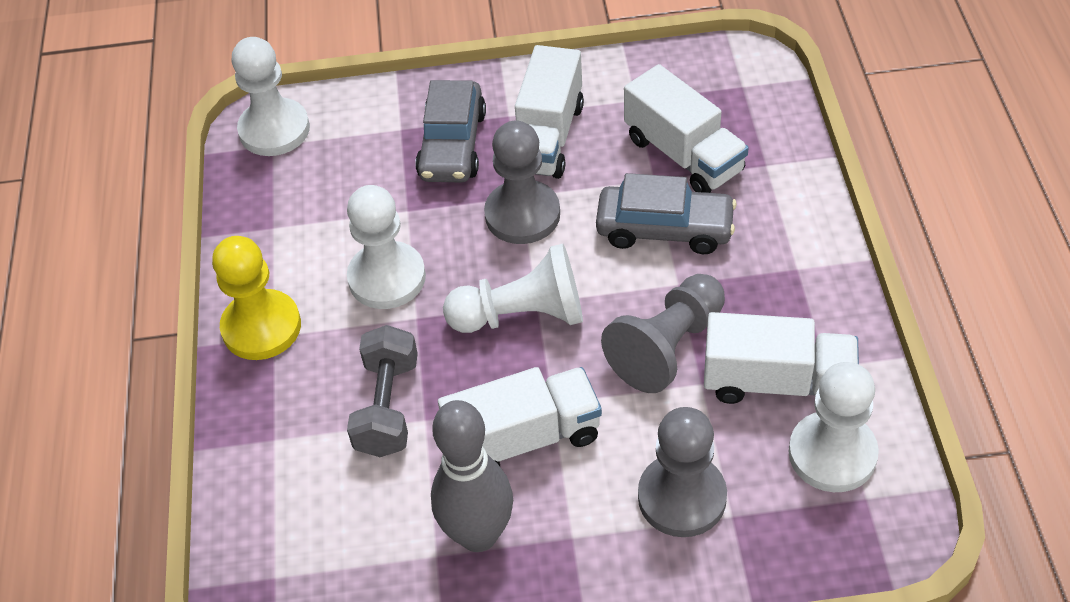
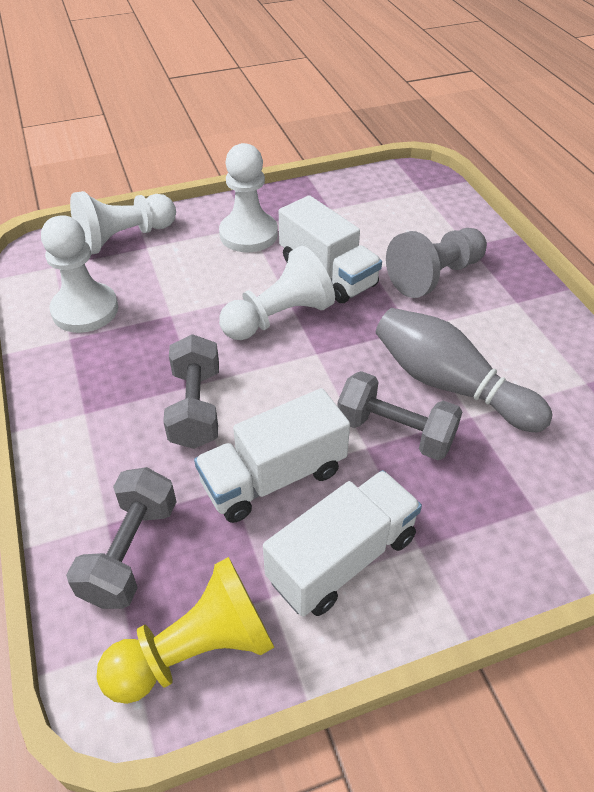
grey car: [415,80,486,183] [596,173,737,254] = 2 -> none = 0
grey dumbbell: [347,325,418,457] = 1 -> [66,467,177,609] [163,334,219,449] [337,371,462,460] = 3
grey pawn: [484,121,560,244] [601,274,725,393] [638,407,727,537] = 3 -> [386,228,487,298] = 1
white truck: [438,367,602,466] [515,45,584,179] [624,64,749,192] [704,312,859,404] = 4 -> [194,388,350,523] [263,470,422,617] [279,195,382,303] = 3

